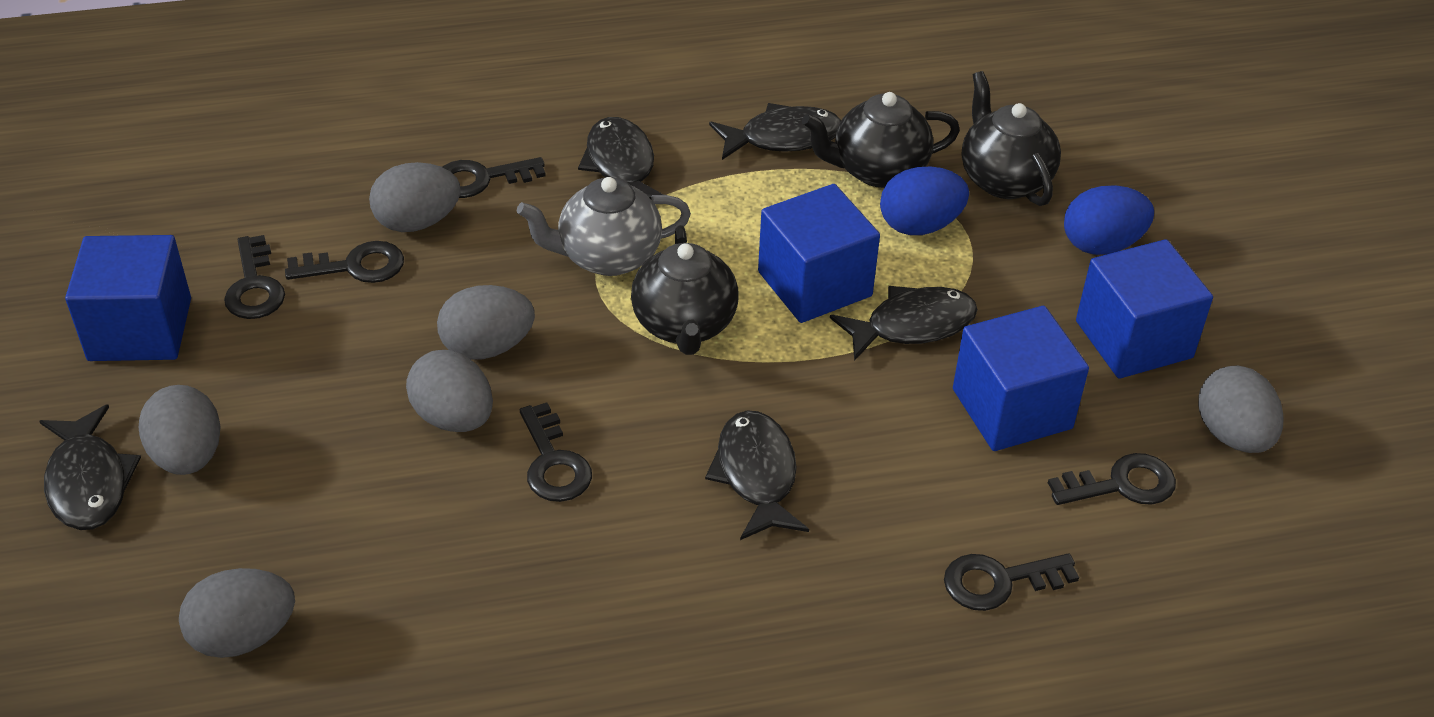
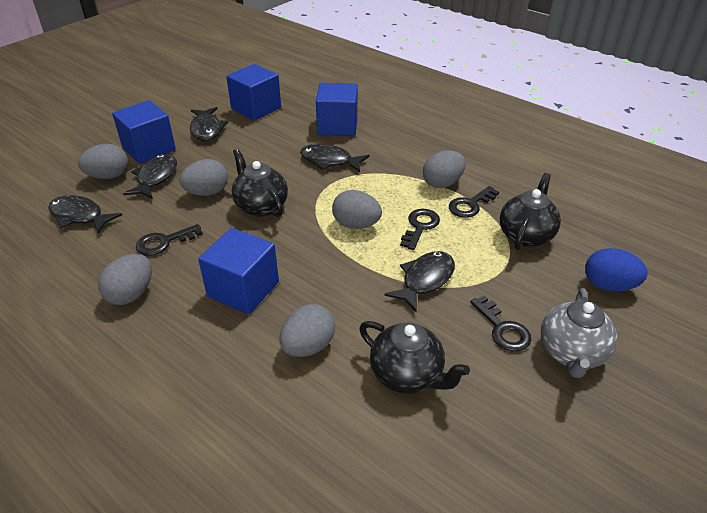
black key: [224,235,285,319] [285,241,404,283] [443,157,546,198] [520,402,592,502] [944,554,1079,611] [1048,453,1176,505] = 6 -> [136,224,203,256] [400,209,440,250] [449,186,499,218] [470,295,531,352] = 4
blue egg: [880,166,969,235] [1064,186,1154,255] = 2 -> [585,248,648,291] = 1

